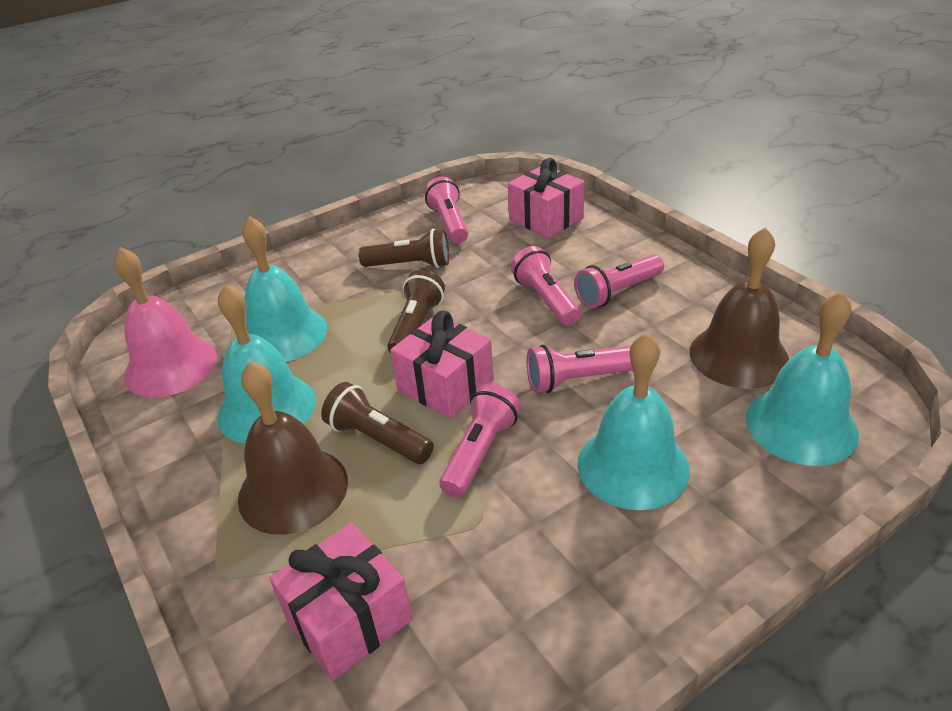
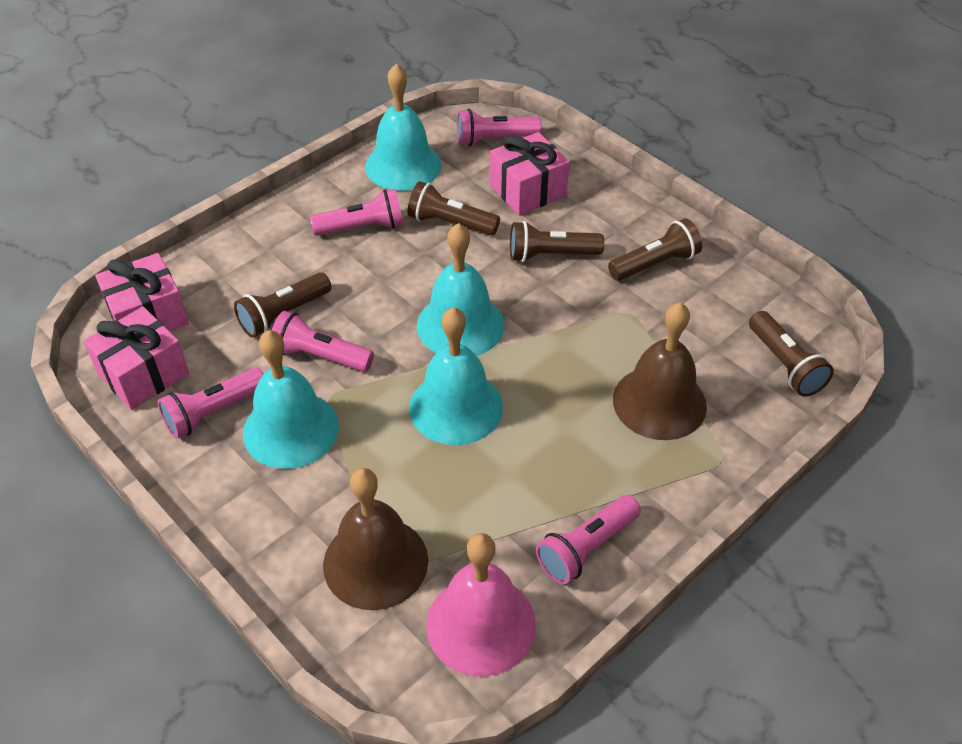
brown flashlight: [321,382,434,464] [359,229,449,268] [387,270,445,354] = 3 -> [234,272,331,338] [407,181,500,235] [510,221,604,262] [608,218,702,281] [749,311,834,397] = 5

